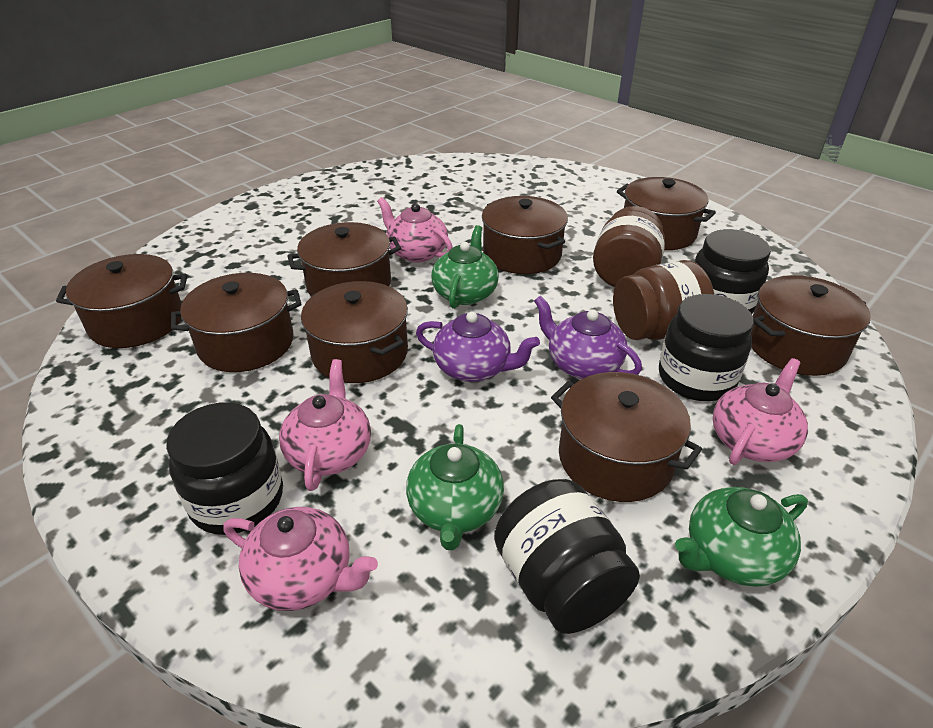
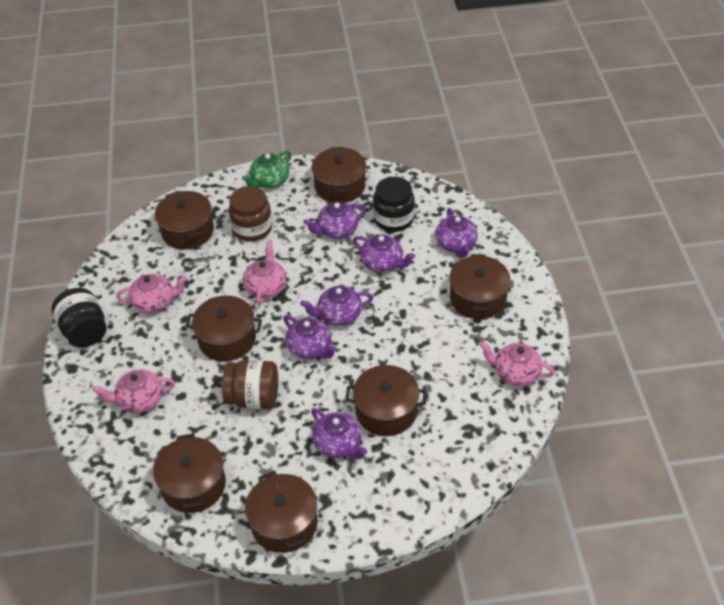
black jar: [166,402,283,535] [494,479,640,634] [659,294,754,401] [695,229,771,314] = 4 -> [51,288,106,348] [373,177,415,232] = 2
brown pot: [56,254,187,348] [171,273,301,372] [287,222,401,296] [301,281,408,383] [482,196,568,274] [551,372,702,502] [617,177,716,250] [751,275,871,376] = 8 -> [153,433,226,513] [155,191,214,249] [185,296,262,361] [245,471,318,553] [312,147,366,203] [346,365,427,436] [449,254,511,319] = 7
green teapot: [406,424,504,550] [431,225,499,309] [675,487,808,587] = 3 -> [242,151,291,188] = 1
purple teapot: [416,311,540,382] [534,296,642,379] = 2 -> [283,315,337,359] [300,286,373,326] [303,202,367,239] [311,408,367,459] [353,234,415,272] [436,208,478,257] = 6

